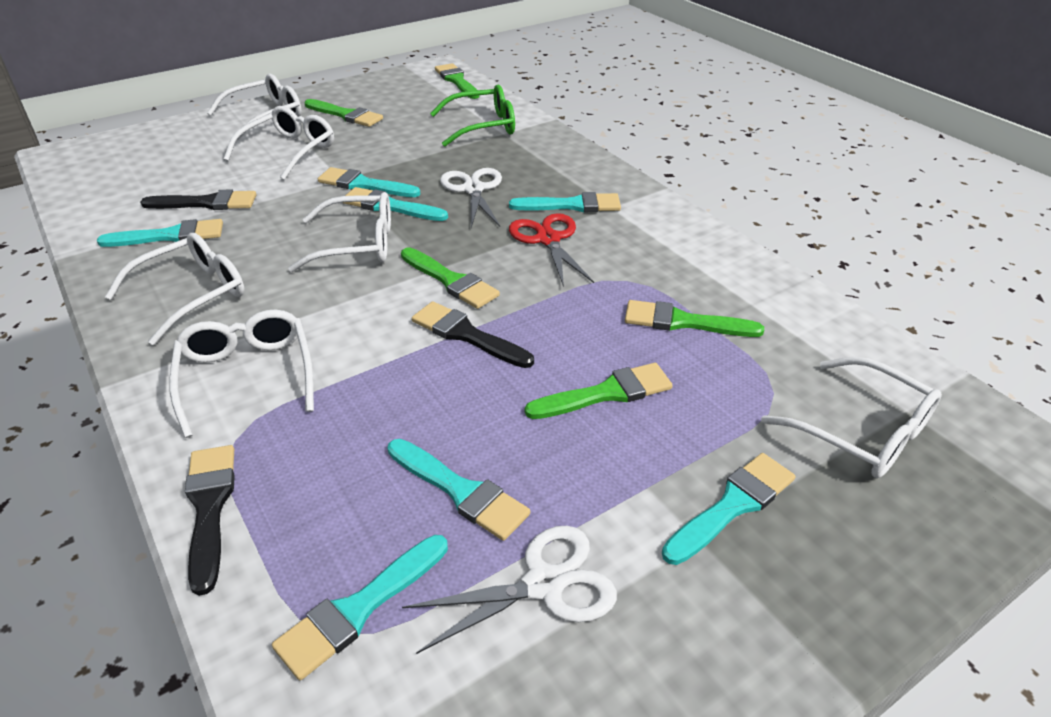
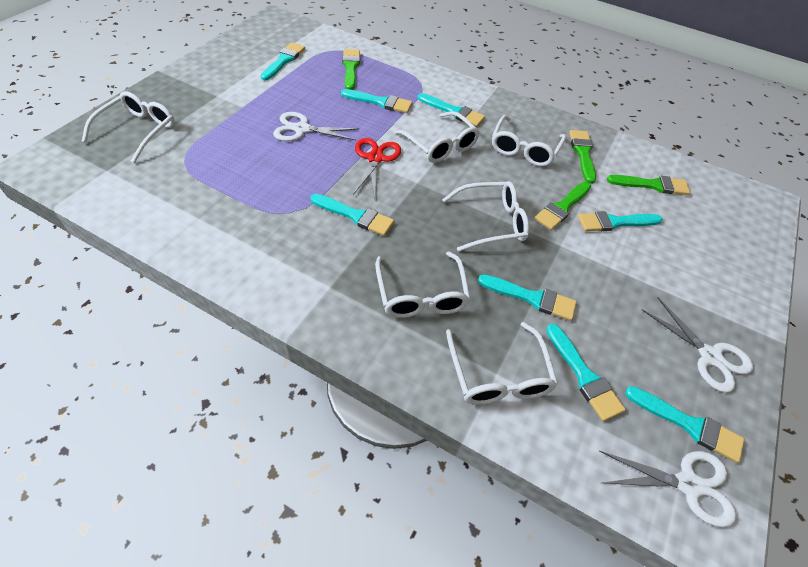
black brush: [140,189,256,210] [185,445,235,596] [412,301,534,368] = 3 -> none = 0
green brush: [305,99,383,127] [401,247,500,309] [435,63,480,99] [525,363,673,419] [625,300,764,337] = 5 -> [342,49,360,90] [534,182,591,230] [569,130,596,184] [607,175,690,195] = 4
green glasses: [430,85,515,147] = 1 -> none = 0
turquoise brush: [97,219,223,247] [272,535,448,680] [318,167,420,197] [343,187,448,221] [388,439,530,541] [509,192,621,212] [662,453,796,565] = 7 -> [260,43,305,80] [310,194,394,236] [341,89,412,113] [418,93,485,127] [478,274,577,321] [546,324,626,421] [578,211,663,231] [625,386,744,463] = 8
white scissors: [402,526,617,654] [440,168,502,228] = 2 -> [273,112,359,141] [599,451,736,527] [642,297,753,392] = 3

